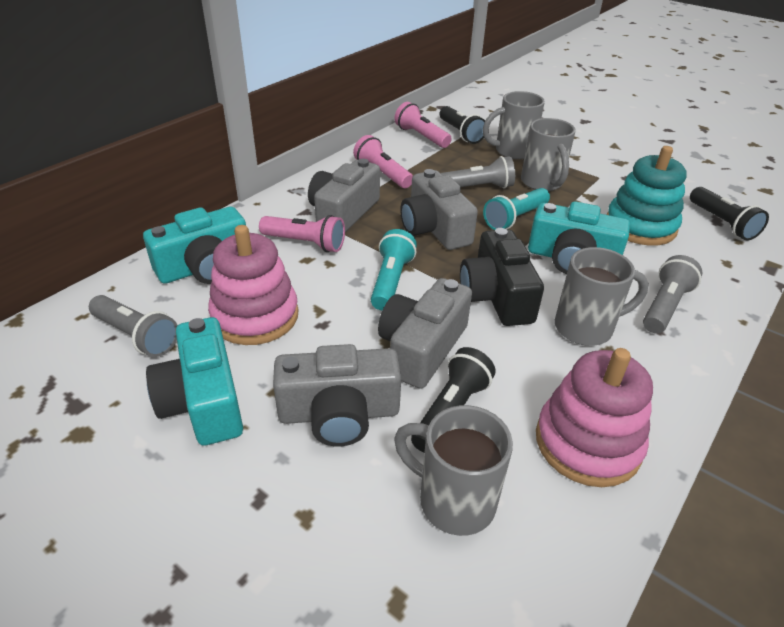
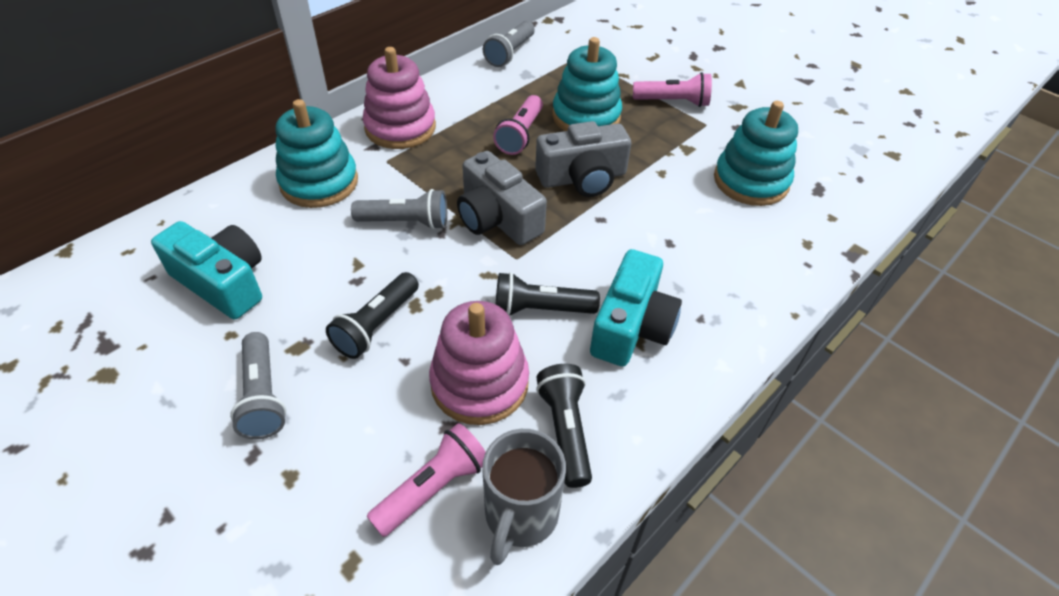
black camera: [460,228,544,326] = 1 -> none = 0
grey camera: [273,344,401,446] [308,159,380,232] [378,278,472,389] [400,169,478,250] = 4 -> [457,151,547,245] [535,121,631,197] = 2
grey mug: [394,405,513,536] [483,91,545,159] [521,118,576,191] [555,247,649,346] = 4 -> [482,429,566,565] = 1
turquoise camera: [143,207,246,284] [146,317,243,446] [528,202,630,274] = 3 -> [151,221,262,319] [590,249,682,366] = 2
turquoise flashlight: [371,229,417,310] [483,188,550,230] = 2 -> none = 0
turquoise stacking toy: [607,146,687,246] = 1 -> [275,99,358,208] [552,37,622,131] [714,101,798,206] = 3

